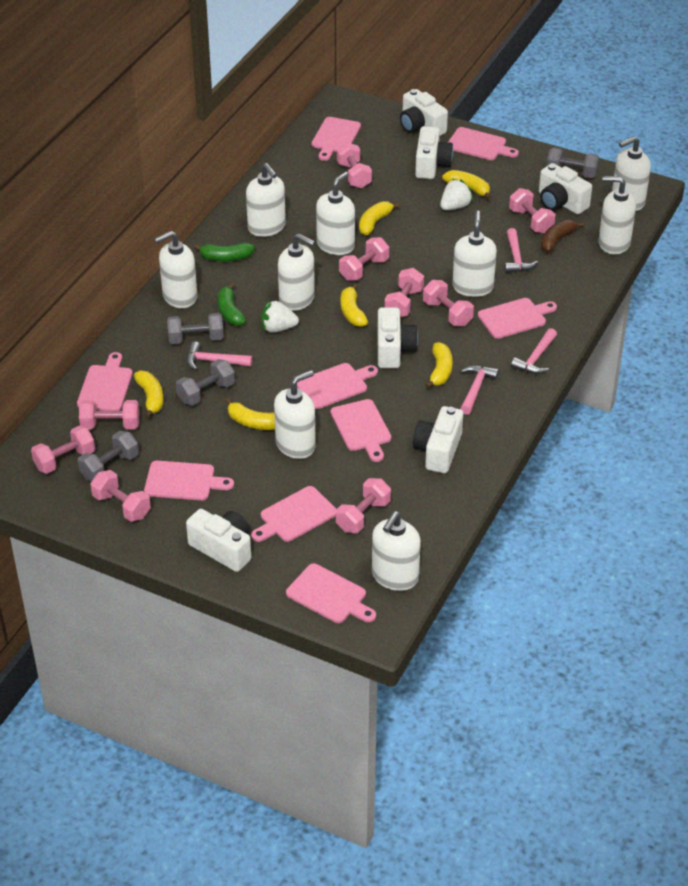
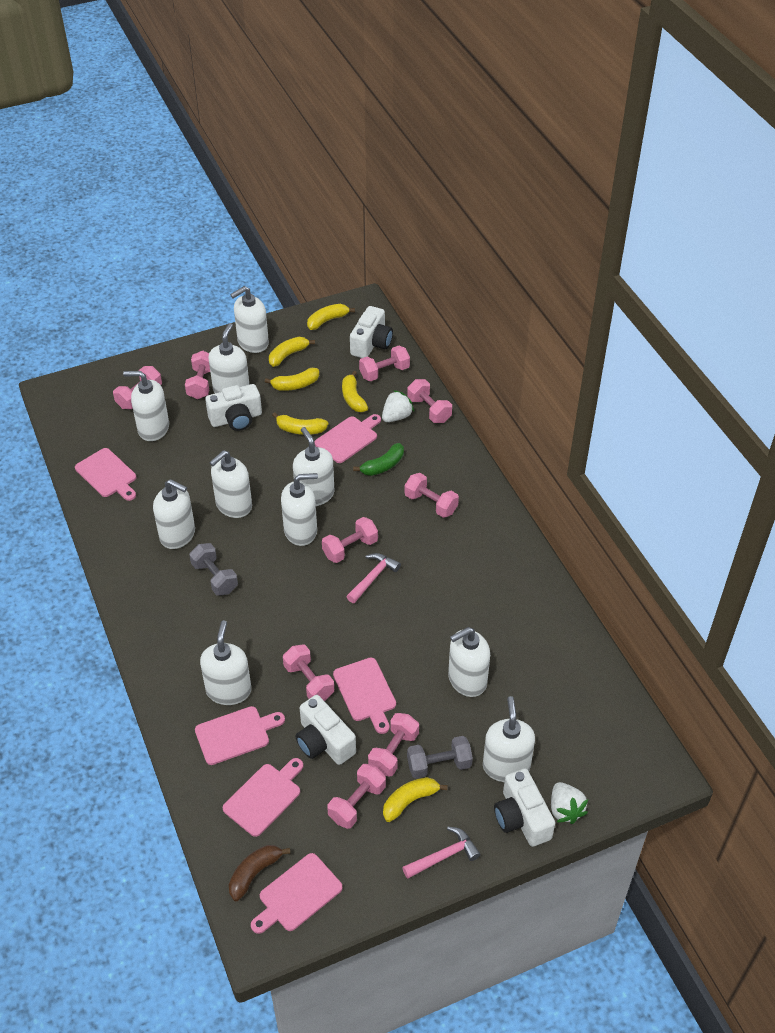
green banana: [194,242,255,261] [218,282,246,326] = 2 -> [353,443,404,476] = 1
grey dumbbell: [78,431,139,481] [167,313,224,344] [176,359,235,406] [547,147,599,178] = 4 -> [189,543,238,596] [407,736,473,779] = 2
pink cutting board: [77,352,133,411] [144,461,234,500] [251,486,336,542] [286,563,376,623] [297,363,378,409] [312,117,361,161] [331,399,391,462] [448,127,519,160] [478,298,557,339] = 9 -> [75,448,136,501] [195,706,285,765] [223,758,303,837] [251,853,342,934] [315,414,381,463] [333,658,396,734] = 6
pink hammer: [187,341,252,371] [460,365,499,415] [505,228,538,273] [511,328,557,374] = 4 -> [347,553,401,603] [402,827,481,879] = 2
white camera: [186,509,251,572] [377,307,418,368] [400,89,448,136] [413,406,463,473] [415,126,453,179] [539,163,592,214] = 6 -> [205,384,262,431] [295,695,356,765] [350,306,393,358] [494,768,555,847] = 4
white soap dispenser: [154,231,197,308] [246,163,286,237] [274,370,316,459] [278,233,315,311] [316,172,355,255] [372,511,421,591] [452,211,497,297] [598,176,636,255] [612,136,651,211] = 9 -> [123,371,169,441] [153,479,195,549] [200,620,251,705] [208,323,250,393] [209,450,252,518] [230,286,269,353] [281,473,318,546] [293,427,334,506] [448,627,490,697] [483,696,535,782] = 10

